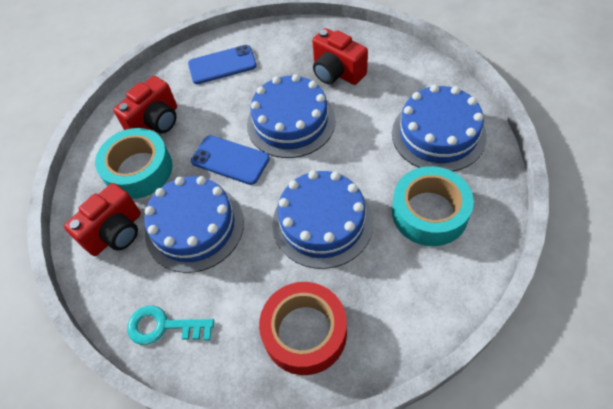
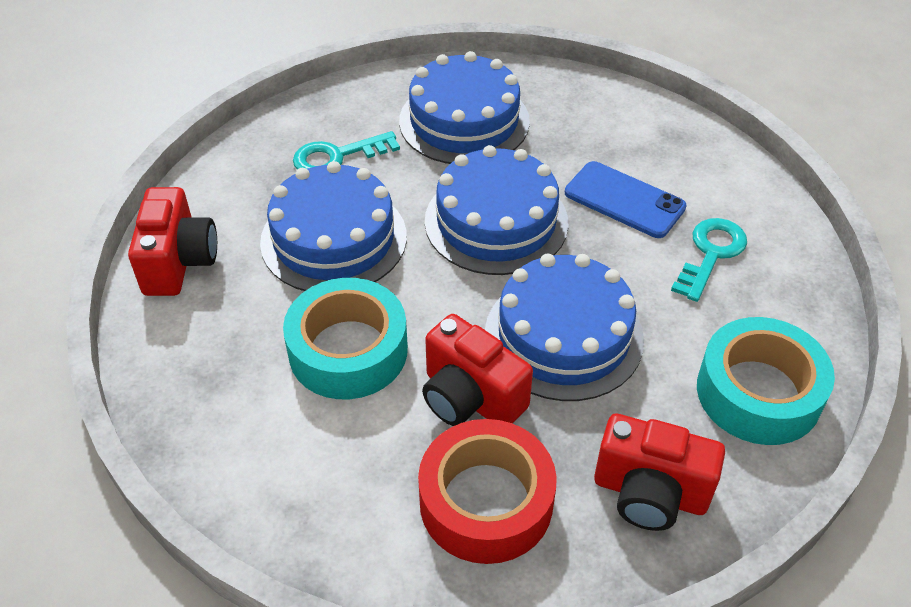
blue phone: [188,45,257,84] [191,135,270,185] = 2 -> [565,161,687,238] = 1
turquoise key: [127,306,214,345] = 1 -> [293,131,400,170] [671,218,747,302] = 2

